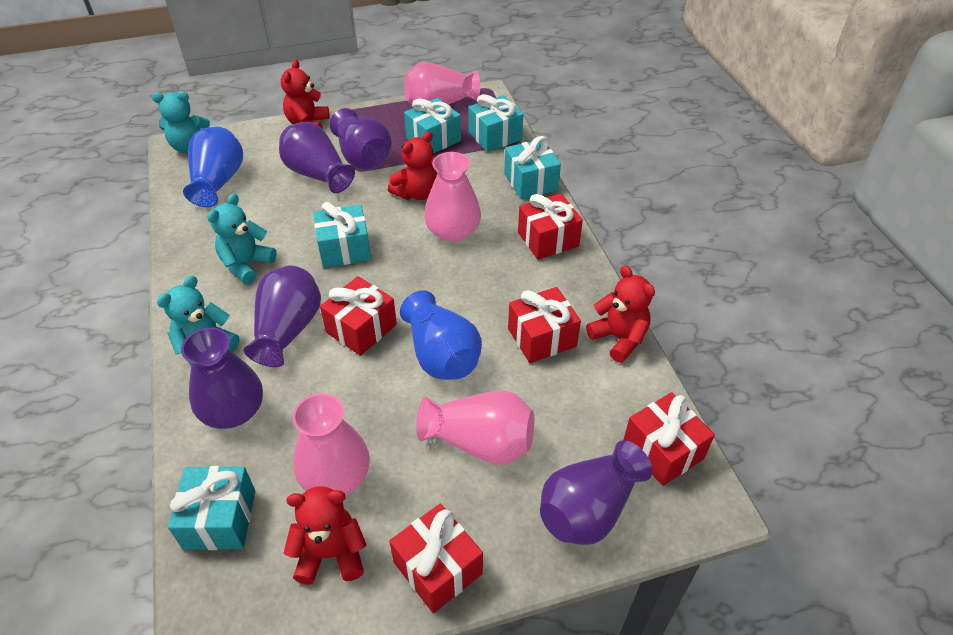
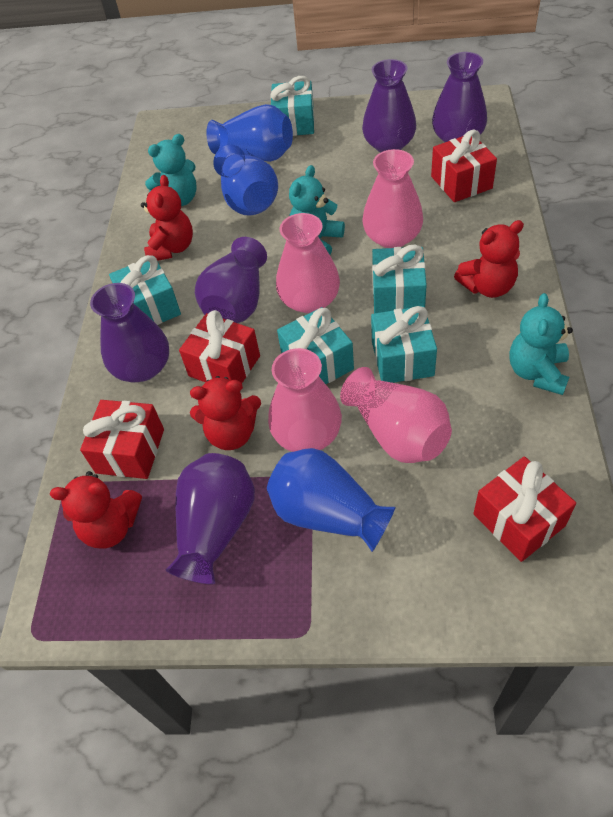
blue vase: [183,127,243,207] [400,291,482,380] = 2 -> [206,104,293,162] [213,145,278,216] [267,448,396,552] = 3
red gift: [320,276,397,356] [389,503,483,613] [508,287,581,363] [518,194,583,259] [624,392,715,486] = 5 -> [80,400,164,479] [179,310,260,383] [431,129,497,202] [473,456,576,562] = 4

